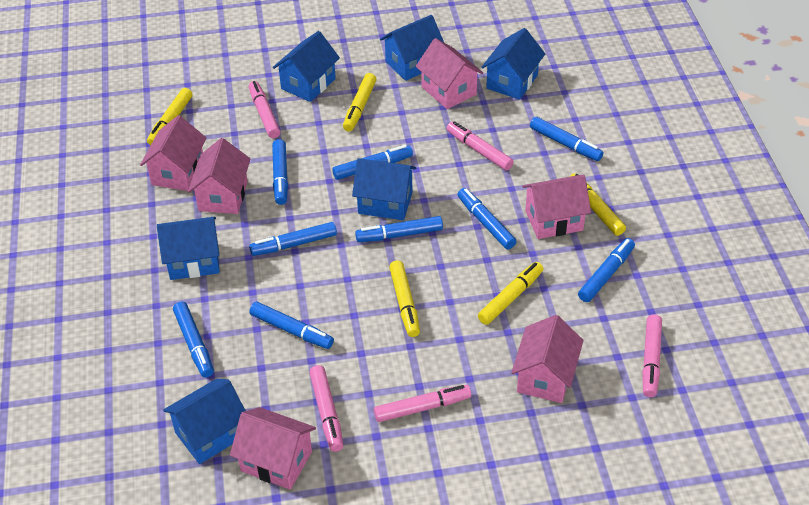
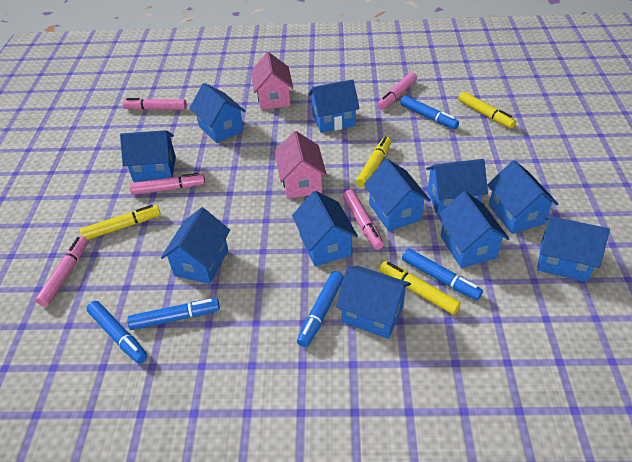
blue house: [157,217,220,280] [163,379,246,464] [273,31,340,102] [352,158,416,220] [380,15,444,81] [481,28,545,100] = 6 -> [120,130,176,182] [161,207,230,284] [190,83,246,143] [292,191,358,266] [308,79,360,133] [336,266,411,339] [364,159,431,231] [426,159,488,215] [437,191,509,268] [487,160,558,234] [537,216,610,282] = 11
blue marker: [173,302,214,377] [249,222,337,256] [249,301,334,349] [272,139,288,205] [332,145,413,180] [355,216,443,242] [458,188,517,249] [530,117,603,161] [578,238,635,302] = 9 -> [86,301,148,364] [127,298,220,330] [297,271,344,347] [400,96,459,129] [402,248,483,300] = 5
pink house: [140,115,207,191] [188,138,250,214] [230,407,316,490] [416,38,483,109] [511,315,584,403] [522,175,591,239] = 6 -> [251,52,293,110] [275,131,327,199] = 2
yellow marker: [147,88,193,145] [343,73,377,131] [389,261,420,337] [478,262,543,325] [569,173,626,236] = 5 -> [80,205,161,240] [356,137,391,188] [380,261,461,315] [458,91,516,128] = 4

